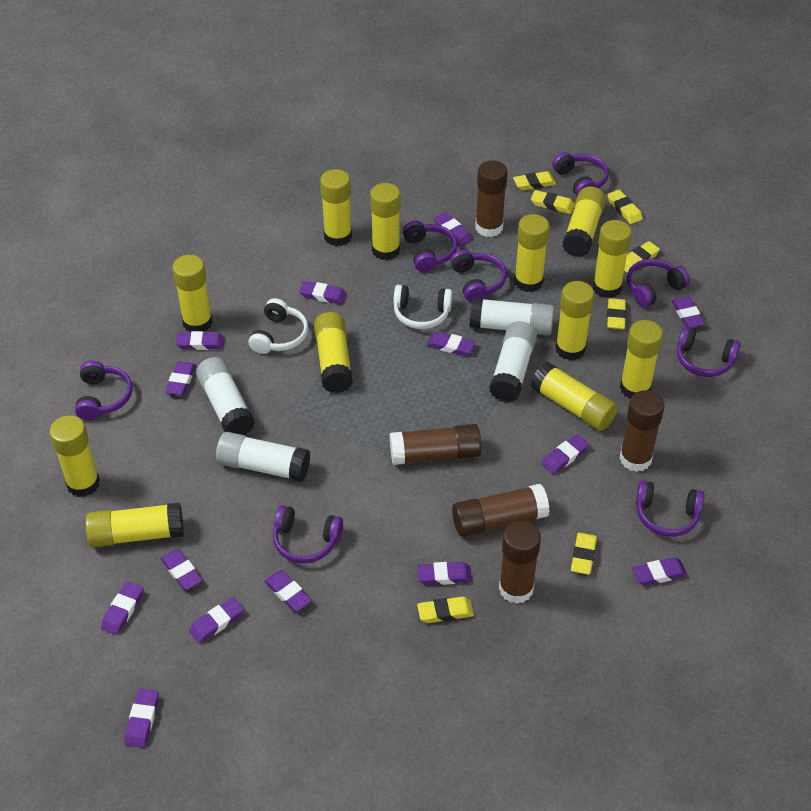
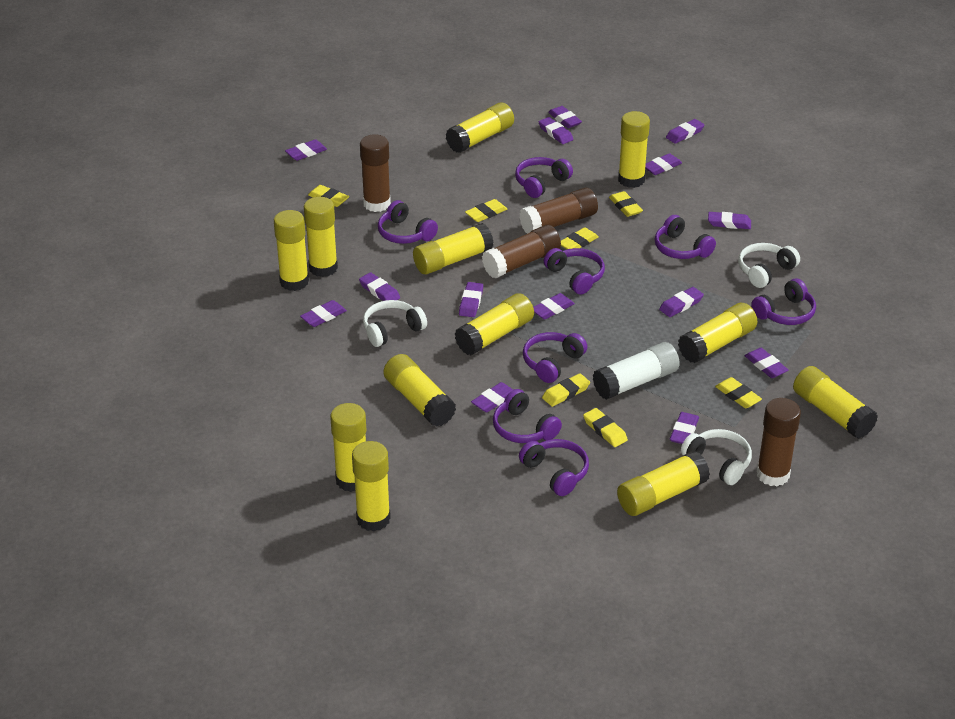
brown glue stick: [390,424,481,465] [452,484,550,537] [475,160,508,237] [499,521,541,604] [619,390,665,472] = 5 -> [360,134,391,212] [482,225,561,279] [519,188,598,234] [757,398,801,486] = 4
white glue stick: [196,357,255,435] [216,432,310,482] [470,298,554,335] [489,321,537,402] = 4 -> [593,342,680,400] = 1
white headphones: [249,298,308,354] [393,285,452,329] = 2 -> [363,300,427,347] [681,429,752,485] [738,243,800,288] = 3

